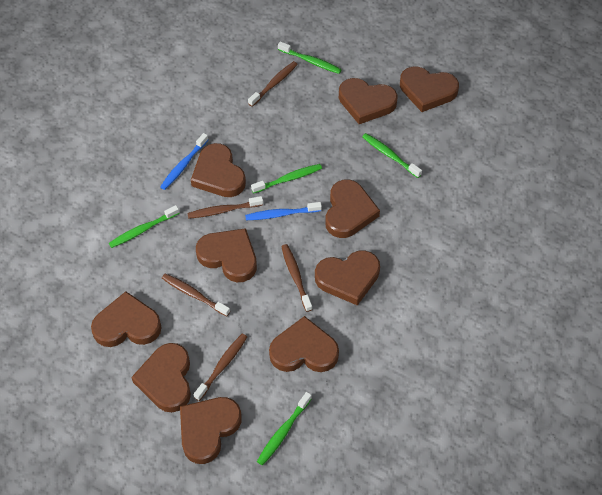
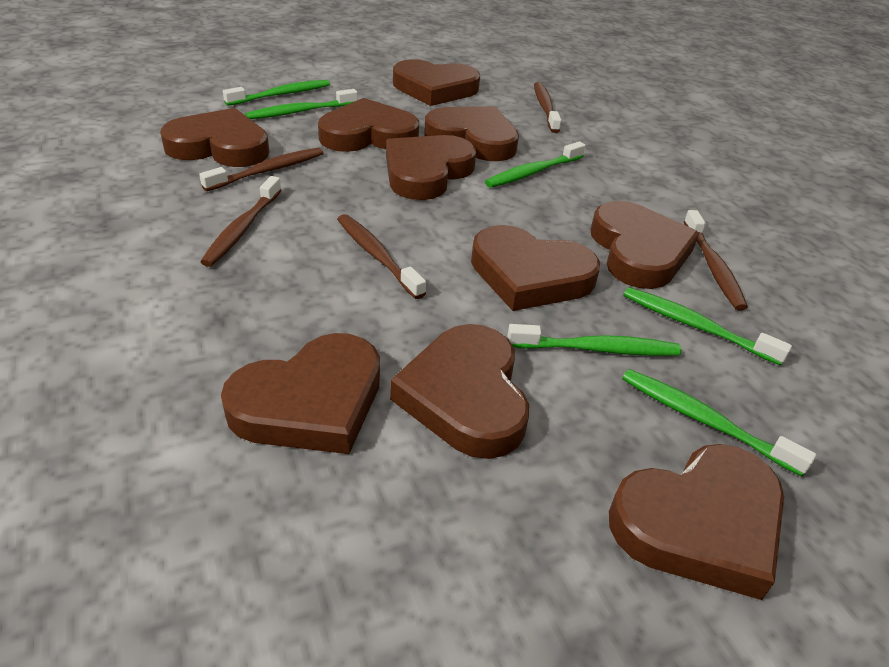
blue toothbrush: [160,133,208,190] [245,202,322,220] = 2 -> none = 0
green toothbrush: [109,205,179,248] [251,164,322,193] [257,392,312,465] [278,41,342,74] [362,133,422,178] = 5 -> [223,80,330,106] [245,89,358,119] [485,141,585,188] [507,324,681,356] [622,369,816,476] [623,287,792,366] = 6

